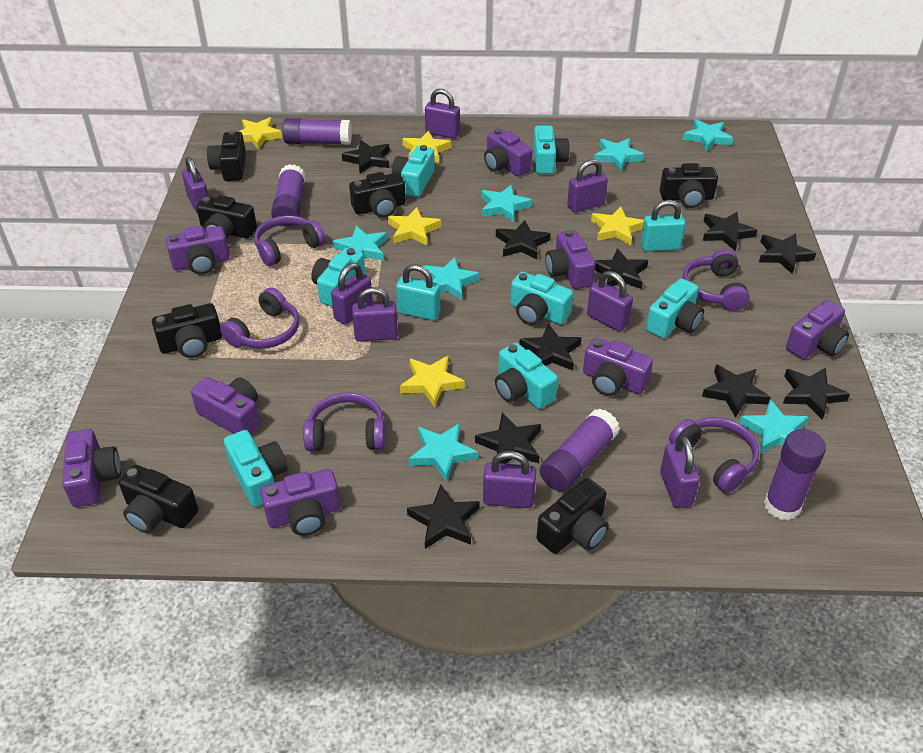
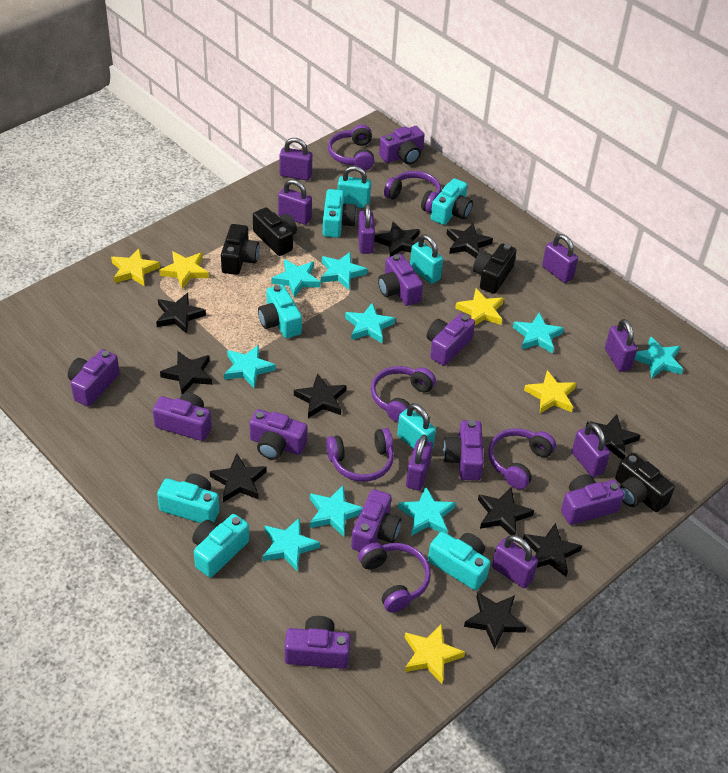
black camera: [119,465,198,533] [152,303,222,358] [197,195,257,239] [207,130,246,181] [349,172,406,218] [537,478,609,554] [660,163,718,208] = 7 -> [221,224,259,275] [253,207,297,256] [473,244,517,294] [615,453,675,512] = 4
purple camera: [62,429,121,507] [166,226,230,275] [191,377,260,434] [260,469,340,536] [484,129,532,176] [545,230,595,289] [583,338,653,396] [786,300,849,359] = 8 -> [68,349,120,407] [153,392,212,441] [250,409,308,460] [285,616,351,669] [351,489,402,552] [378,254,423,306] [379,126,424,164] [427,313,475,366] [443,420,484,481] [561,474,624,525] = 10
purple glue stick: [271,164,305,226] [282,118,352,145] [540,408,620,492] [764,429,826,520] = 4 -> none = 0
purple headphones: [220,288,299,349] [254,215,325,266] [303,392,385,451] [669,417,759,493] [683,249,750,311] = 5 -> [326,428,394,482] [328,125,374,171] [358,542,431,613] [371,366,436,423] [384,171,441,213] [488,428,556,490] = 6
turquoise camera: [224,430,287,507] [311,248,365,307] [392,145,435,197] [495,343,558,409] [510,272,573,325] [533,125,570,174] [646,278,704,338] = 7 -> [157,474,219,523] [192,514,249,577] [258,284,302,338] [323,189,357,238] [428,531,490,590] [431,178,473,225] = 6
turquoise padlock: [396,264,440,321] [641,200,686,252] = 2 -> [338,166,371,208] [397,403,436,450] [410,234,443,284] = 3
turquoise star: [332,225,387,261] [409,423,478,482] [423,257,479,300] [481,185,532,222] [594,138,644,171] [683,119,733,151] [739,399,809,453] = 7 -> [224,345,276,388] [263,517,320,571] [272,259,321,298] [310,486,363,537] [321,252,368,290] [345,303,395,344] [398,486,456,536] [513,312,564,353] [635,336,683,378] = 9

